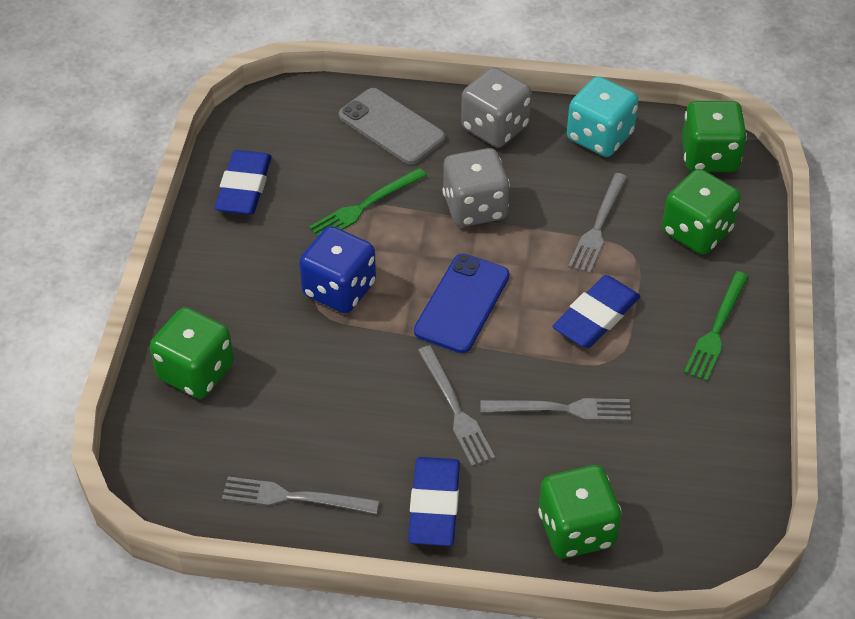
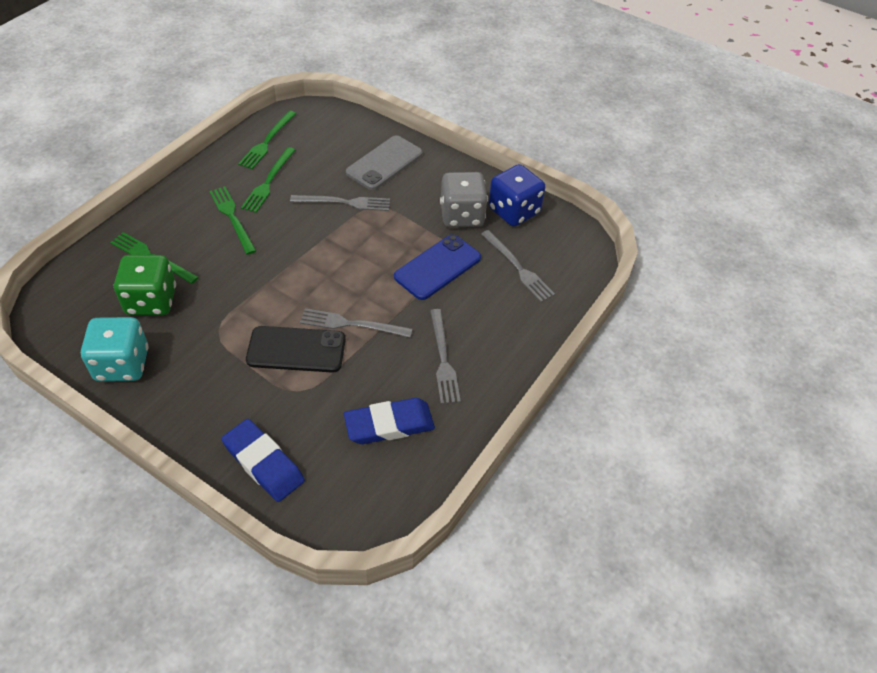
black phone: none = 0 -> [246,326,346,373] = 1
blue eraser: [215,150,272,215] [408,457,460,546] [552,275,641,348] = 3 -> [221,419,305,502] [344,398,435,444] = 2
green dice: [150,307,234,399] [538,465,622,558] [662,169,741,254] [682,101,747,172] = 4 -> [114,255,176,315] = 1
green fork: [309,168,427,237] [684,271,749,381] = 2 -> [110,232,199,284] [209,186,256,255] [238,111,297,169] [241,147,295,213] = 4
grey dice: [443,148,510,227] [461,67,532,148] = 2 -> [440,172,488,228] = 1

